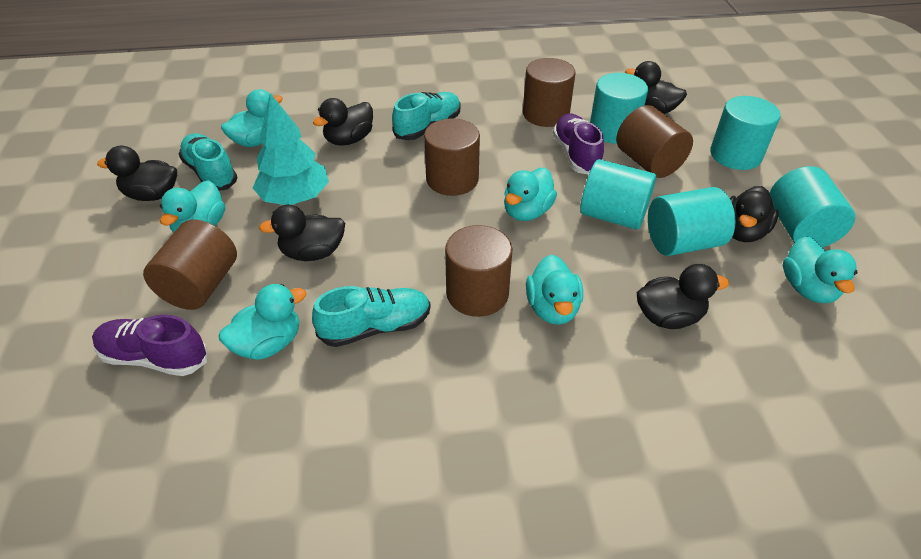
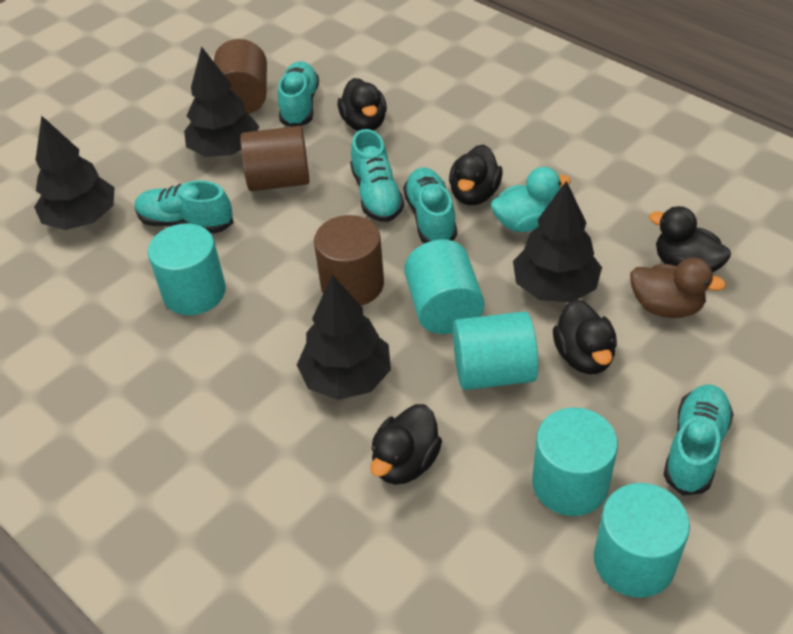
black duck: [97,146,177,201] [259,205,345,261] [313,98,373,146] [625,61,687,114] [637,264,729,329] [730,186,779,242] = 6 -> [338,78,387,131] [370,404,442,485] [449,144,503,205] [553,299,617,374] [649,206,731,272] = 5
black tree: none = 0 -> [34,116,115,230] [184,46,259,157] [297,275,391,400] [513,181,602,302] = 4
brown cylinder: [143,220,237,310] [424,118,480,196] [445,225,512,317] [523,58,576,127] [616,105,693,178] = 5 -> [214,39,267,114] [240,126,310,191] [314,215,384,306] = 3
brown duck: none = 0 -> [630,258,726,318] = 1
purple shoe: [92,315,207,376] [553,113,604,175] = 2 -> none = 0
turquoise duck: [160,180,225,233] [219,284,306,360] [221,89,283,147] [504,168,557,221] [526,254,583,325] [783,236,857,303] = 6 -> [491,167,571,232] = 1
turquoise shoe: [179,133,238,191] [312,286,431,347] [392,92,460,140] = 3 -> [135,180,234,233] [278,61,319,127] [350,129,404,222] [403,168,457,243] [663,384,734,495] = 5
turquoise tree: [253,93,329,205] = 1 -> none = 0

